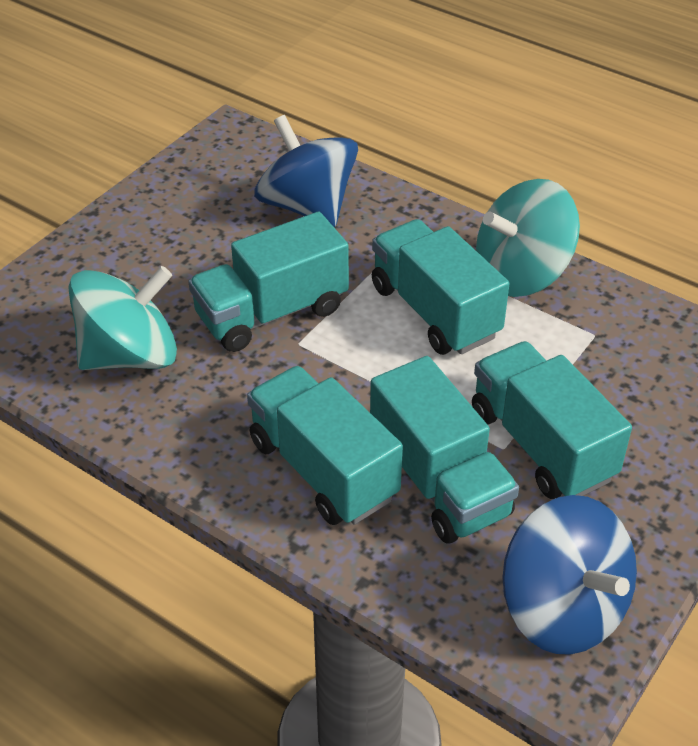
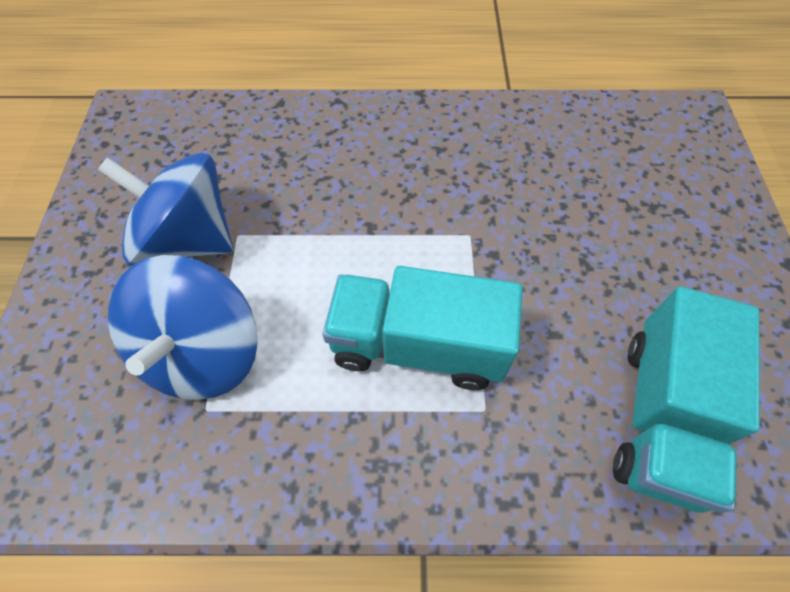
turquoise spinning top: [68,266,177,370] [476,179,580,297] = 2 -> none = 0
turquoise truck: [188,212,349,352] [247,366,403,525] [370,356,519,544] [372,219,509,355] [472,341,632,499] = 5 -> [323,266,523,390] [613,286,760,513] = 2

